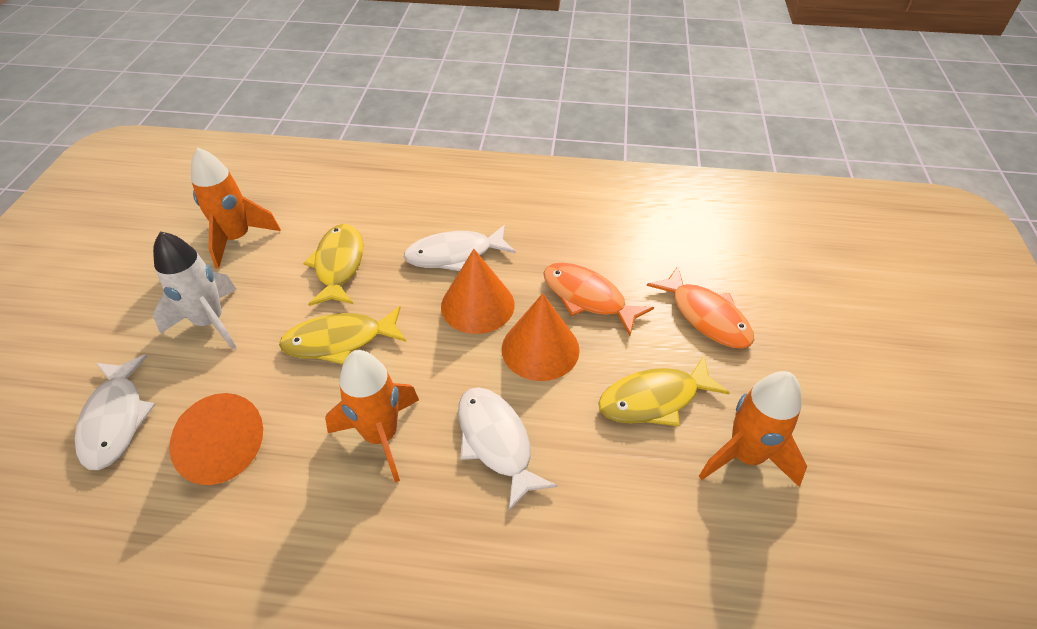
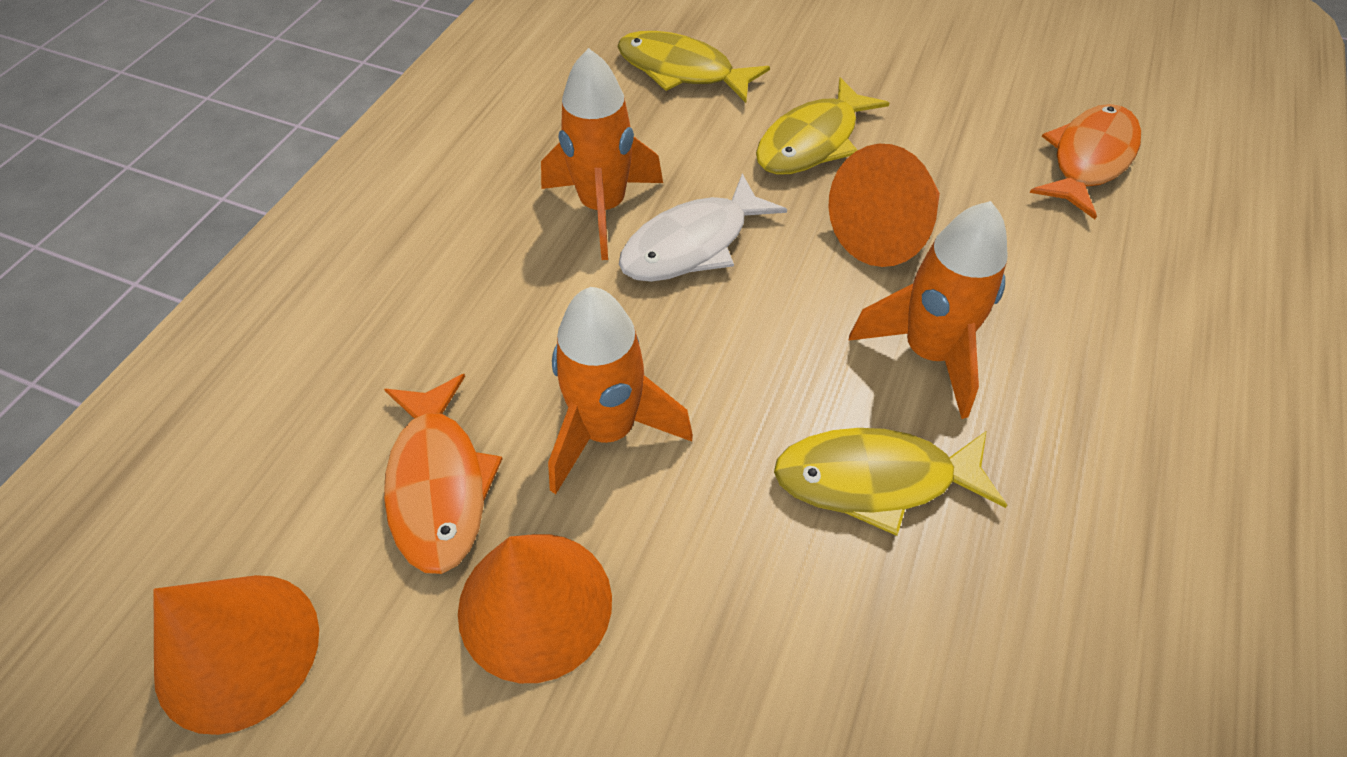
white fish: [75,354,156,470] [404,225,516,271] [458,387,558,511] = 3 -> [619,173,787,282] = 1
white rocket: [153,231,237,350] = 1 -> none = 0

